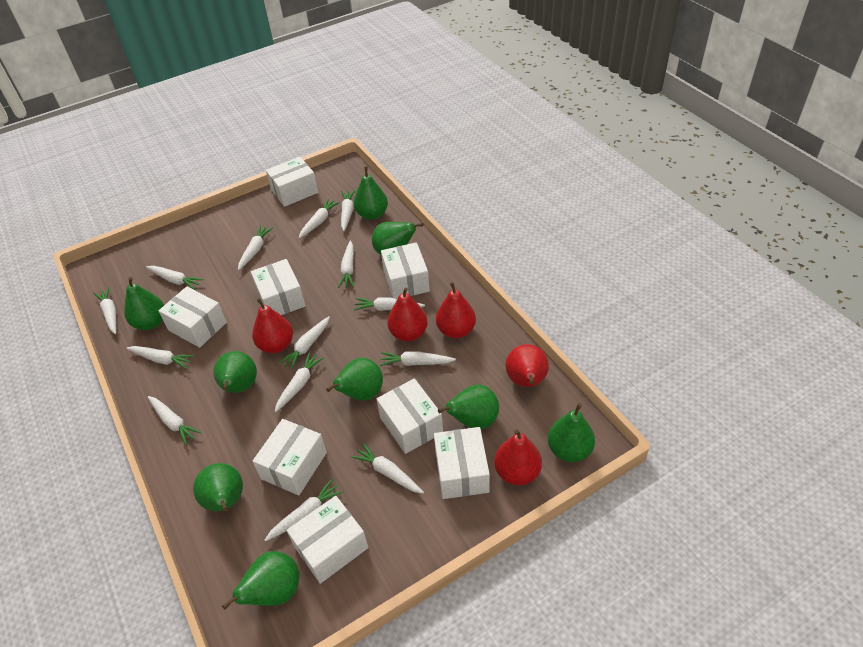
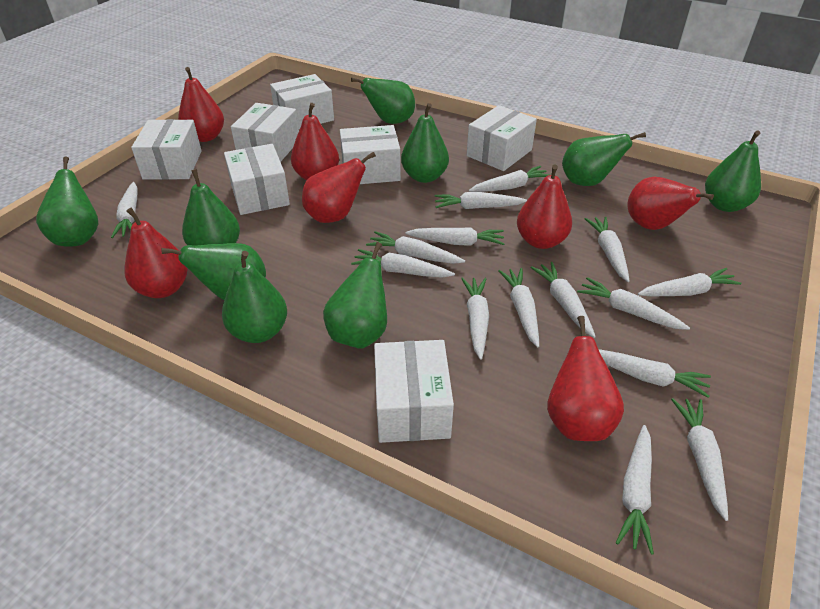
red pear: [252,298,293,353] [387,288,428,341] [436,282,476,338] [494,429,542,485] [505,344,549,387] = 5 -> [124,208,188,298] [178,67,224,142] [291,103,339,180] [302,152,376,223] [517,165,572,249] [547,316,624,441] [627,177,714,230] = 7
white box: [159,286,227,348] [251,259,306,315] [253,419,327,496] [266,157,318,207] [287,496,368,584] [376,378,443,454] [381,242,430,299] [434,427,490,499] = 8 -> [131,119,202,180] [224,144,290,215] [231,103,299,162] [270,74,334,129] [340,125,401,184] [374,340,454,443] [467,105,537,171] = 7
white carrot: [93,287,117,334] [126,346,195,369] [146,266,203,290] [148,396,201,445] [238,225,273,270] [265,479,344,541] [275,352,324,412] [279,316,330,370] [299,198,340,238] [338,240,354,288] [341,190,356,231] [351,443,424,494] [354,297,425,311] [380,351,456,366] = 14 -> [111,182,137,238] [351,249,455,278] [366,231,465,264] [405,227,505,246] [434,192,527,209] [461,278,489,360] [469,166,549,192] [498,268,539,348] [530,262,596,338] [577,277,690,330] [585,217,630,282] [598,349,711,398] [616,425,654,554] [638,268,741,296] [671,398,728,521] = 15

